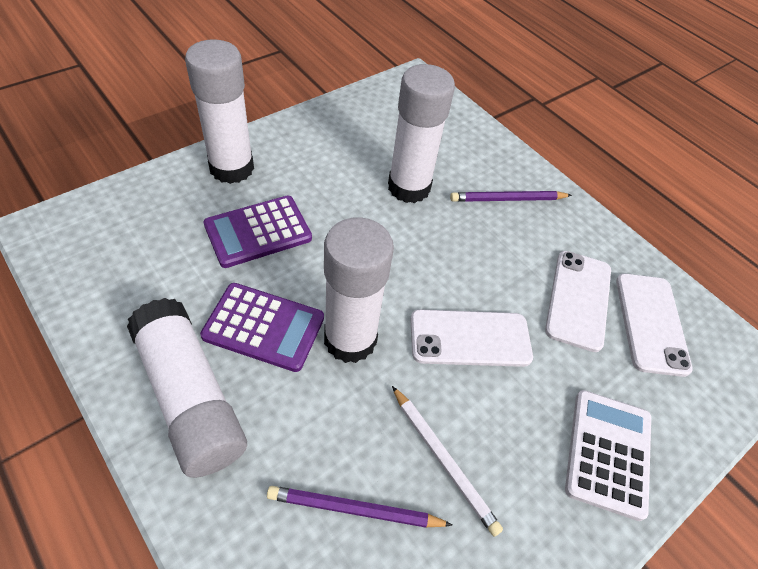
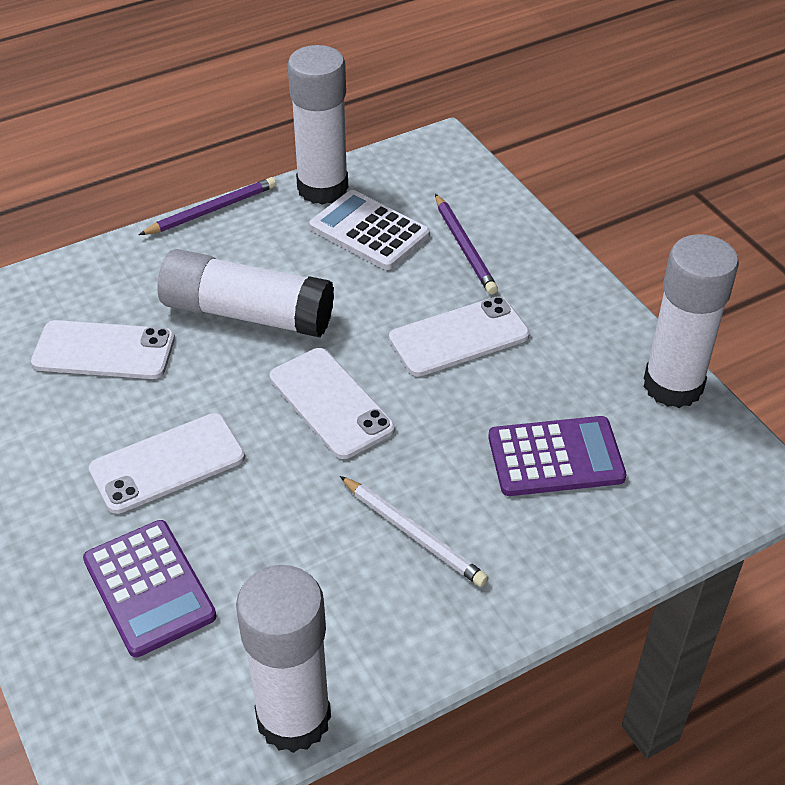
white phone: [410,309,533,367] [545,251,611,352] [616,273,693,377] = 3 -> [31,320,175,379] [89,413,245,514] [269,348,395,459] [389,296,530,376] = 4

